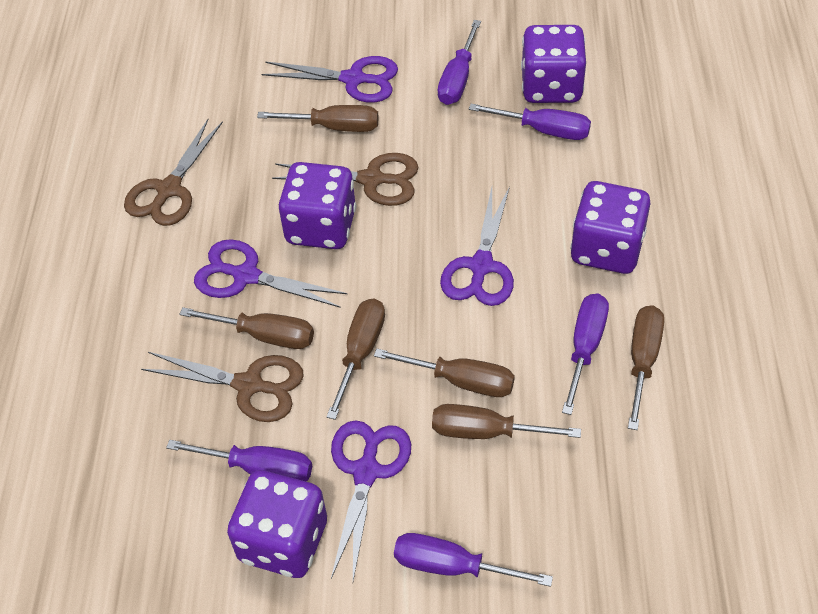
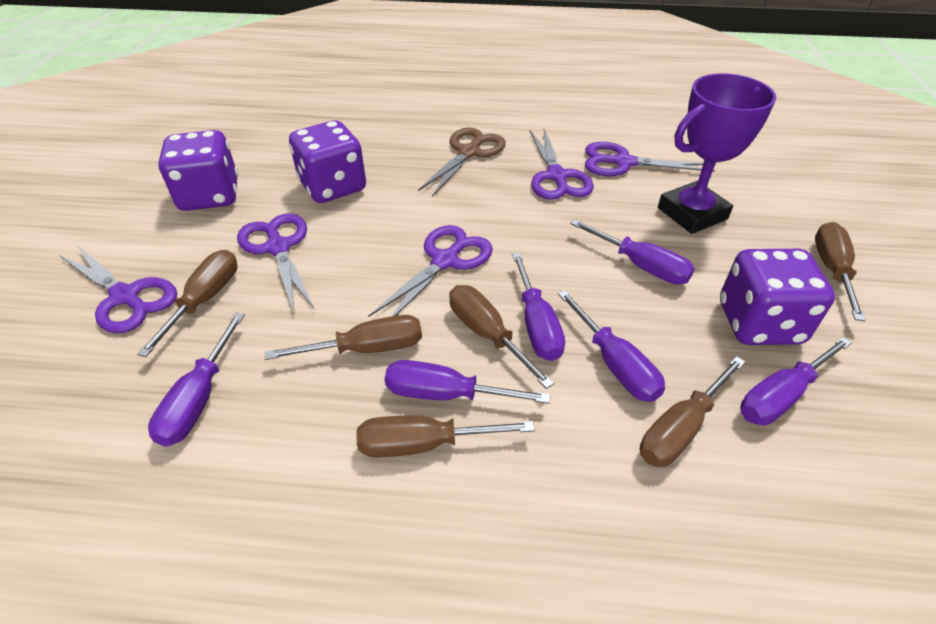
brown scissors: [124,119,223,226] [141,352,304,422] [272,153,418,206] = 3 -> [418,128,506,197] = 1
purple dice: [227,470,327,578] [279,162,356,249] [521,25,586,103] [570,181,651,274] = 4 -> [158,130,238,211] [289,120,366,203] [720,249,835,345] = 3
purple scissors: [194,239,348,308] [262,56,398,103] [331,420,411,581] [440,186,514,306] = 4 -> [59,246,177,333] [237,213,315,314] [368,225,493,317] [530,129,594,200] [585,142,715,176] = 5
purple screwdriver: [166,440,312,481] [394,533,553,587] [438,20,481,105] [469,104,591,140] [562,294,609,415] = 5 -> [148,313,245,447] [385,360,551,404] [512,252,565,361] [558,290,665,402] [570,219,695,285] [740,337,852,425] = 6
purple trophy: none = 0 -> [658,73,776,234] = 1

